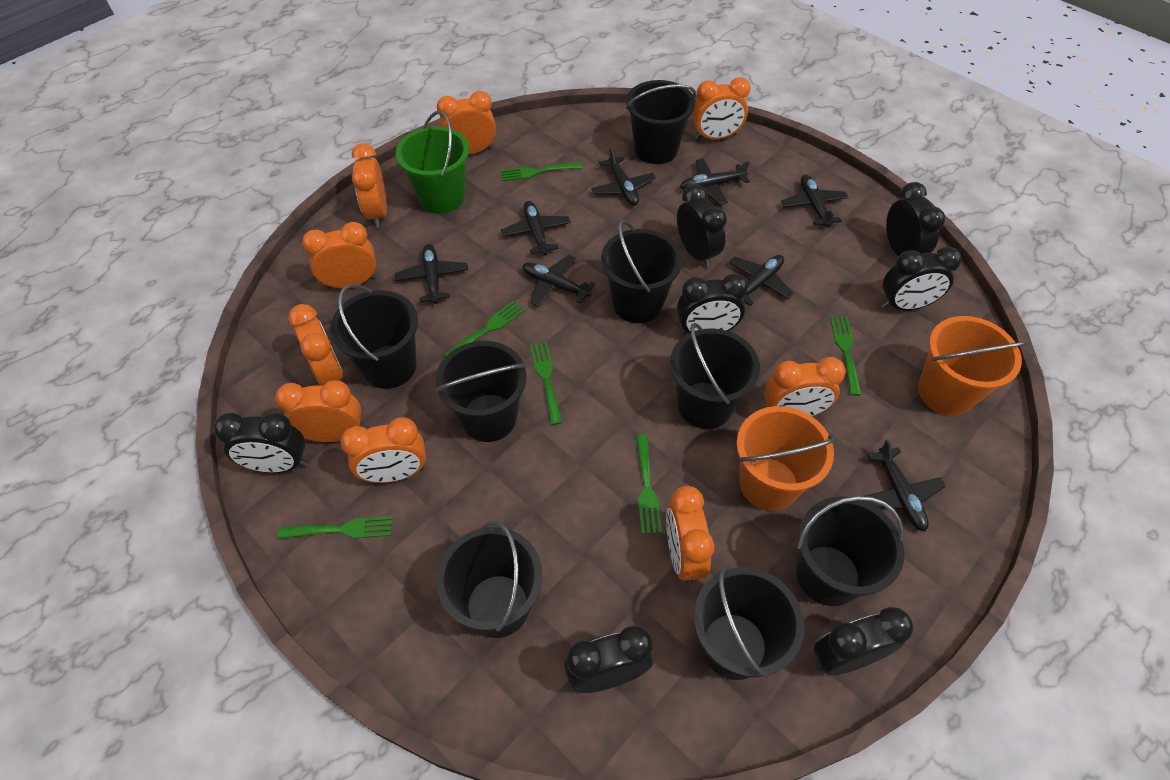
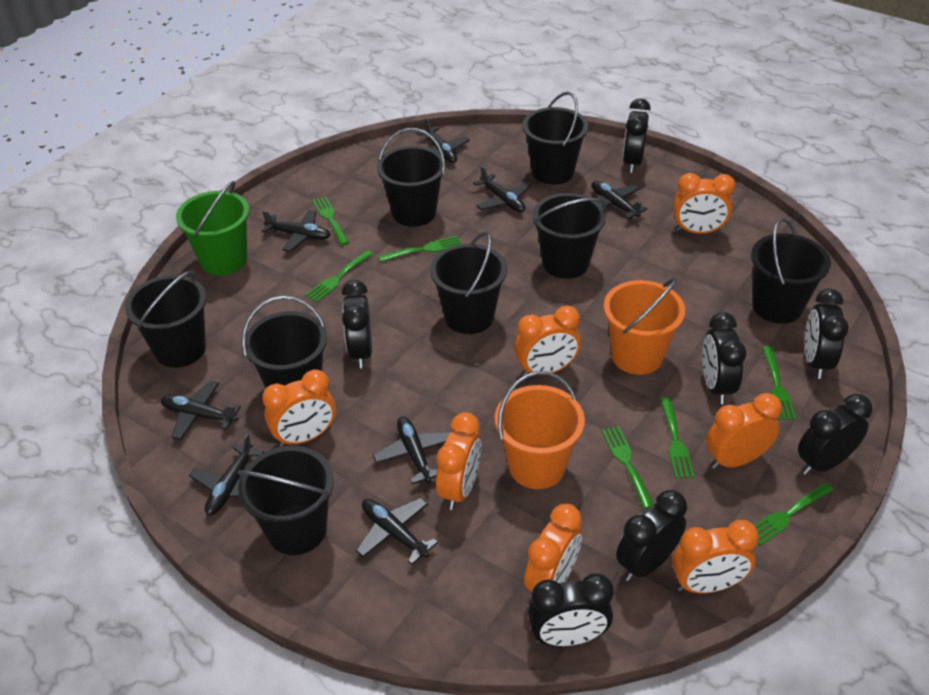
green fork: [278,516,393,539] [444,301,525,357] [501,162,582,181] [530,342,562,425] [636,435,662,534] [830,317,861,396] = 6 -> [305,250,373,302] [312,197,350,245] [379,236,462,262] [602,426,654,509] [660,397,695,479] [754,482,834,546] [762,346,796,420] = 7
orange clock: [275,380,361,442] [288,304,343,386] [302,222,376,289] [341,417,426,483] [352,143,387,227] [437,91,496,154] [666,486,714,584] [692,77,751,140] [764,357,846,416] = 9 -> [262,369,336,447] [436,412,482,510] [514,305,581,376] [524,504,582,591] [672,520,759,593] [673,173,736,234] [706,393,782,469] = 7

